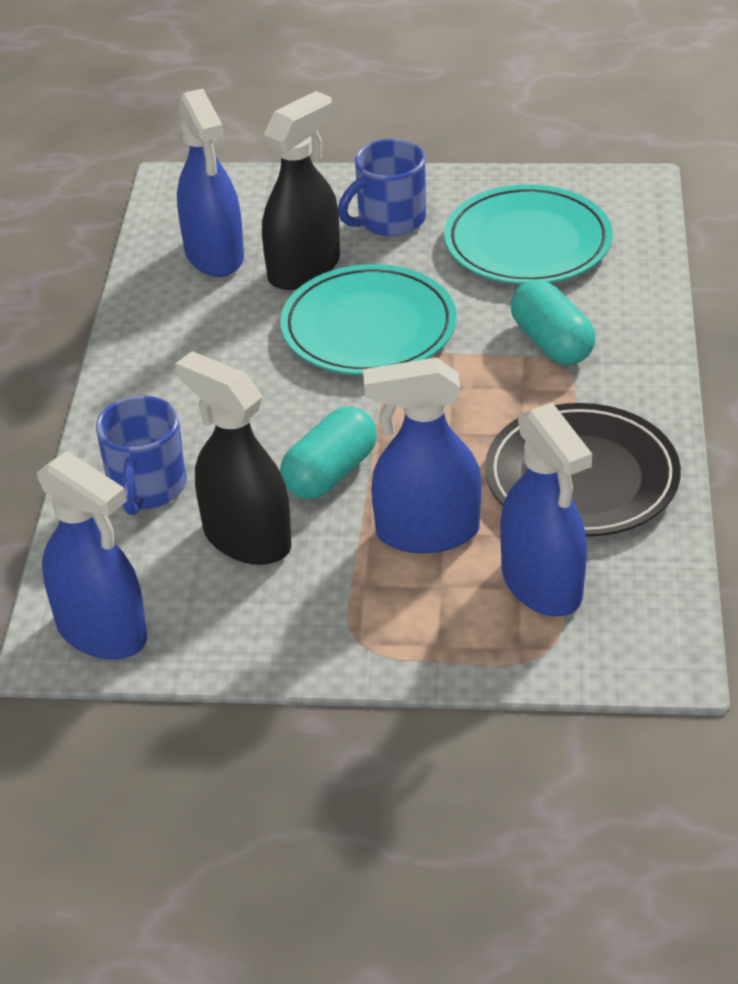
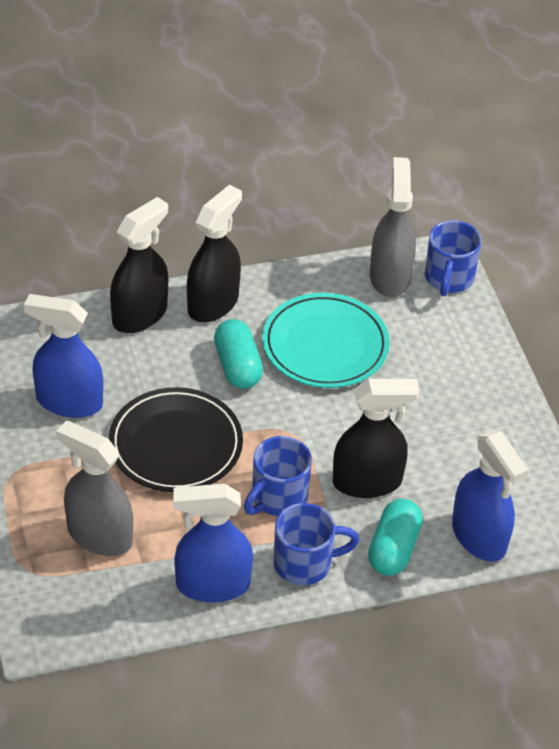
black spray bottle: [175,351,291,565] [262,91,340,290] = 2 -> [110,197,168,333] [187,184,242,322] [333,379,419,498] = 3
blue mug: [96,396,187,515] [338,139,426,236] = 2 -> [244,436,312,516] [273,503,359,585] [425,220,482,296] = 3
blue spray bottle: [37,451,147,660] [177,89,244,277] [363,357,482,553] [500,403,592,616] = 4 -> [24,294,103,418] [173,484,253,602] [452,430,529,562] = 3
grey spray bottle: none = 0 -> [56,420,133,556] [370,157,416,297] = 2
turquoise plate: [280,264,457,375] [444,185,613,284] = 2 -> [262,293,390,388] = 1

